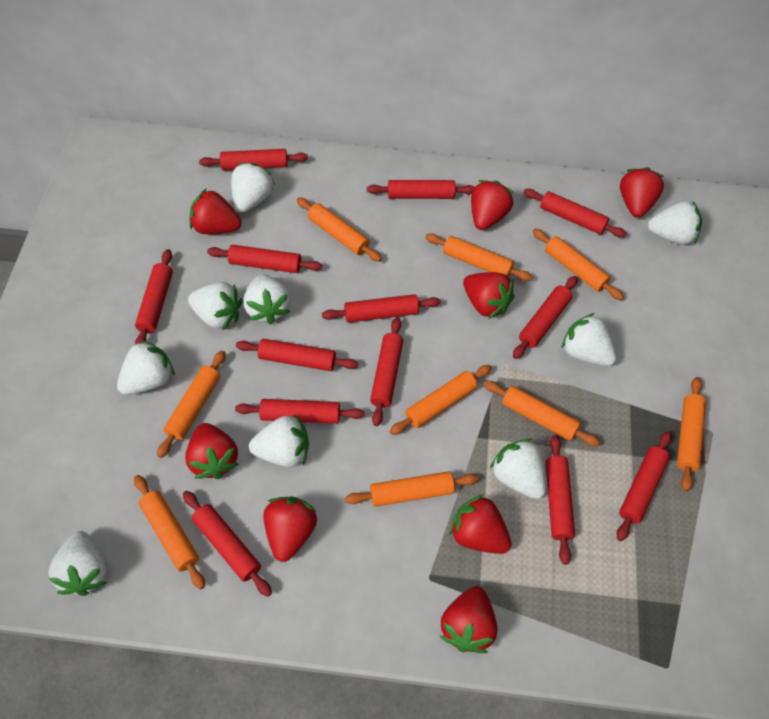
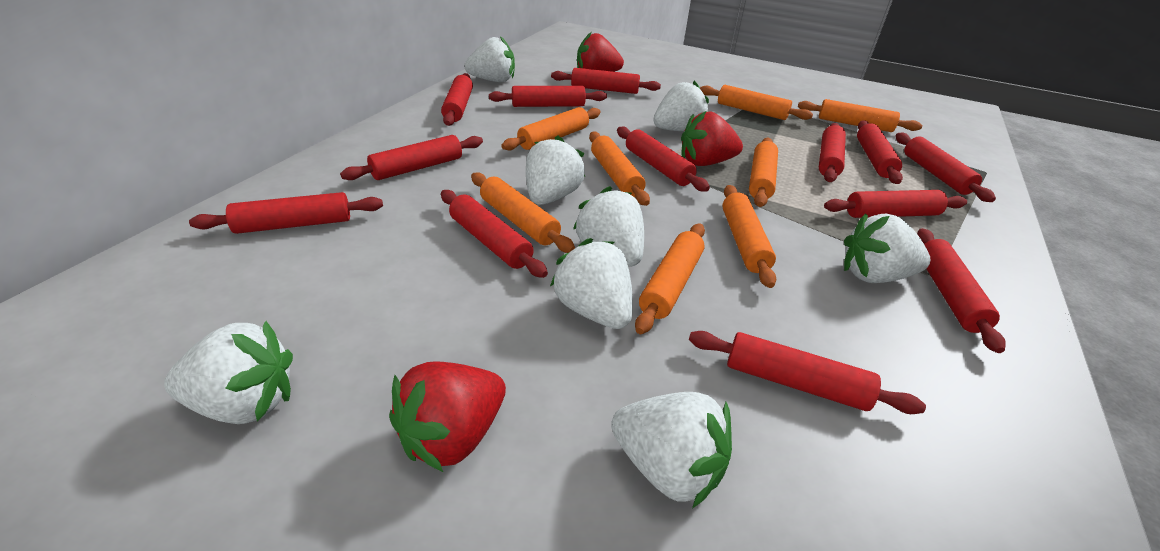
orange rolling pin: [134,475,205,589] [157,350,225,458] [297,197,382,262] [345,471,478,507] [390,365,492,435] [425,234,532,281] [484,381,600,447] [532,229,624,300] [677,377,706,492] = 9 -> [471,172,575,253] [501,107,601,151] [589,132,650,206] [635,223,705,334] [700,85,813,120] [722,185,776,288] [749,138,778,207] [798,99,922,132] = 8
red strawberry: [185,423,239,479] [190,188,242,234] [263,497,317,562] [440,586,497,653] [449,494,512,554] [463,272,514,319] [471,180,514,230] [620,167,664,218] = 8 -> [389,361,506,472] [577,32,624,72] [681,111,743,166] = 3
white strawberry: [48,531,108,596] [117,340,175,395] [188,282,243,330] [231,163,275,213] [243,274,290,325] [249,414,309,467] [490,438,546,499] [561,313,617,366] [648,201,702,245] = 9 -> [164,321,293,424] [464,36,515,82] [526,135,585,205] [550,238,633,329] [573,186,644,267] [611,392,732,508] [653,81,709,131] [844,213,930,283] = 8

